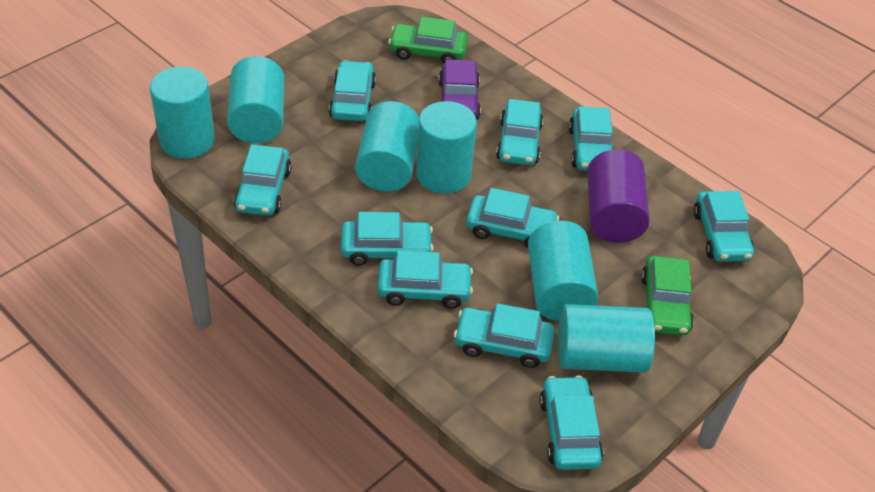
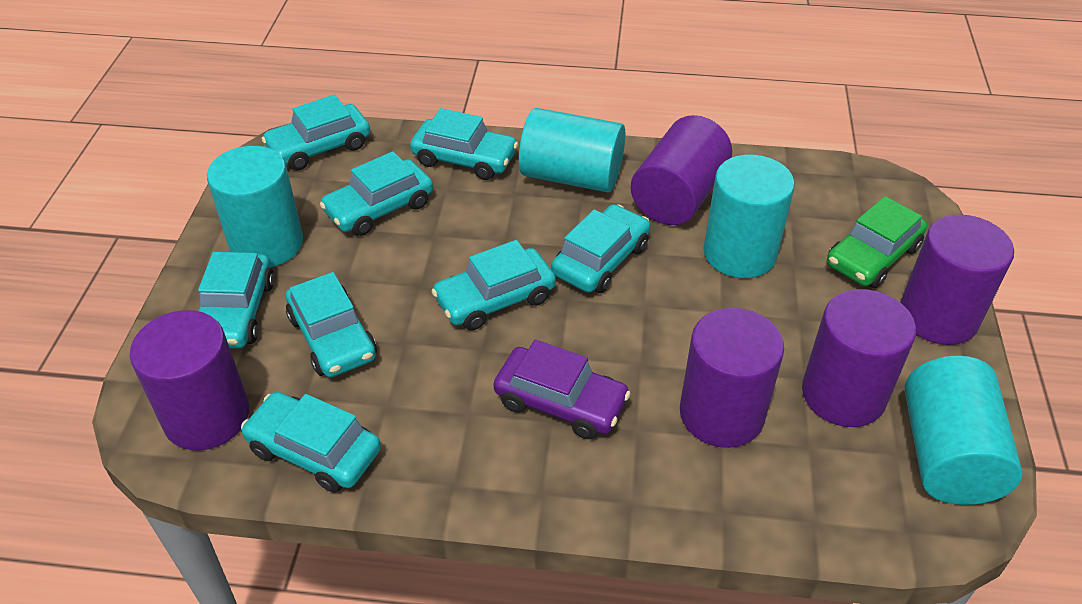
green car: [388,17,468,64] [641,256,694,335] = 2 -> [827,196,927,288] = 1
purple cylinder: [587,149,650,243] = 1 -> [130,310,249,450] [631,115,732,225] [680,308,784,448] [802,289,916,427] [900,215,1014,345] = 5
turquoise car: [234,144,292,216] [329,60,376,121] [341,212,434,266] [377,250,473,309] [454,303,555,368] [466,188,559,248] [496,99,543,165] [540,375,603,470] [569,106,613,170] [693,191,754,262] = 10 -> [198,252,275,349] [241,392,381,493] [262,95,370,171] [286,272,377,377] [320,151,433,236] [410,108,518,180] [432,240,556,330] [551,204,650,293] = 8
turquoise cylinder: [150,66,215,158] [227,56,285,143] [355,101,419,192] [416,101,477,194] [528,221,599,321] [558,304,655,373] = 6 -> [207,146,303,267] [519,108,625,192] [703,155,795,278] [905,356,1023,505] = 4

